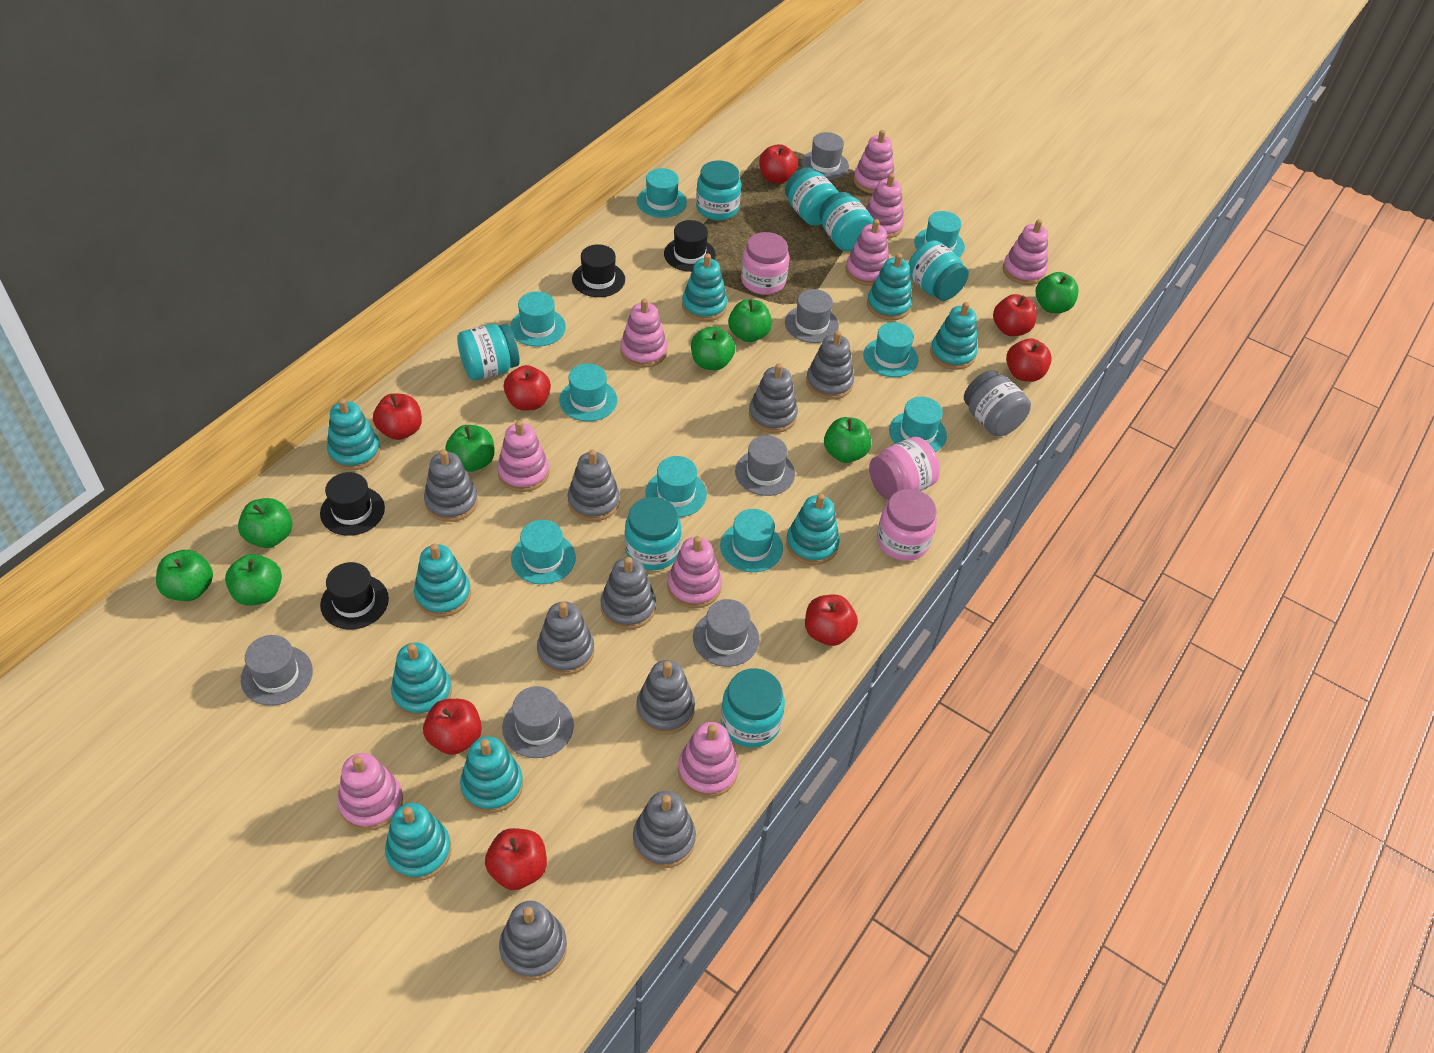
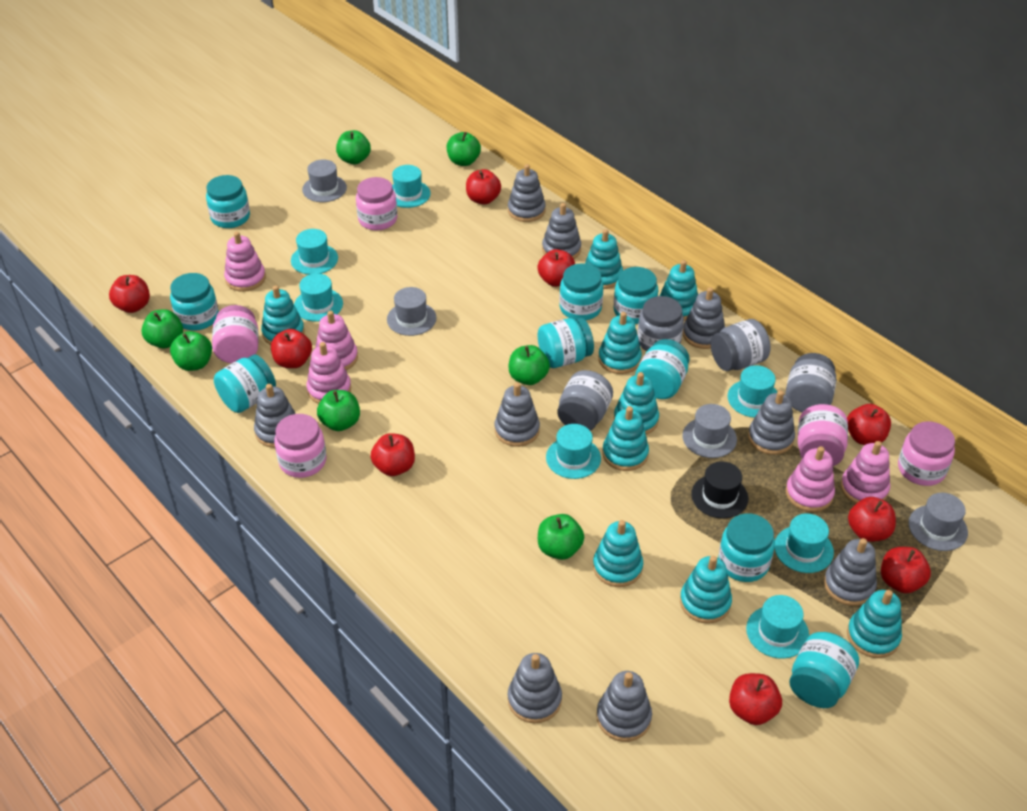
black hat: [320,472,385,536] [320,562,389,630] [572,244,625,297] [664,220,716,272] = 4 -> [691,461,748,519] = 1
green apple: [156,550,213,601] [225,554,282,605] [238,498,293,548] [445,425,495,472] [691,327,735,371] [728,299,772,342] [824,417,871,463] [1036,272,1079,313] = 8 -> [141,309,183,348] [170,331,212,371] [317,390,360,431] [336,130,371,164] [447,132,481,166] [509,345,550,385] [538,514,584,560] = 7
grey hat: [241,635,313,706] [502,686,574,758] [693,599,759,667] [735,435,795,496] [785,289,839,343] [801,132,849,180] = 6 -> [302,160,347,202] [387,287,436,336] [682,404,737,458] [908,493,968,551] = 4
grey jar: [964,370,1031,436] = 1 -> [558,370,613,431] [638,296,684,351] [711,319,771,371] [785,353,836,412] = 4
pink jar: [741,232,789,295] [869,437,940,500] [877,489,937,561] = 3 -> [212,305,258,364] [274,414,326,478] [356,177,397,231] [798,404,848,466] [898,421,955,486] = 5
pink stacking toy: [338,753,403,831] [497,420,549,492] [620,298,667,368] [667,536,722,608] [678,722,739,798] [846,219,889,286] [853,130,895,194] [866,174,904,239] [1003,219,1048,285] = 9 -> [224,232,266,292] [306,342,351,404] [315,310,358,370] [786,446,835,512] [841,441,890,504] = 5
red apple: [373,393,422,440] [423,699,482,755] [485,828,547,890] [504,365,551,411] [759,144,798,184] [805,595,858,646] [993,294,1036,336] [1006,338,1052,382] = 8 -> [109,275,150,313] [271,329,312,368] [370,433,415,476] [466,169,501,205] [537,249,575,287] [729,673,782,725] [847,404,891,445] [848,497,896,542] [881,547,931,593] = 9
turquoise hat: [510,291,566,347] [511,520,576,584] [559,363,617,421] [637,168,687,218] [646,456,707,517] [720,509,783,572] [863,322,918,377] [889,397,947,452] [914,211,965,257] = 9 -> [291,229,338,275] [294,273,343,321] [392,165,431,208] [546,424,601,479] [728,365,778,418] [746,595,809,659] [775,513,834,573] = 7
turquoise jar: [457,324,520,380] [625,497,681,570] [696,160,741,220] [721,668,785,748] [785,167,839,226] [819,192,874,251] [908,240,969,301] = 7 -> [170,273,219,331] [206,175,250,228] [214,354,276,413] [538,318,594,368] [559,264,603,320] [614,267,658,324] [635,339,690,399] [718,513,775,582] [789,632,859,708] = 9

